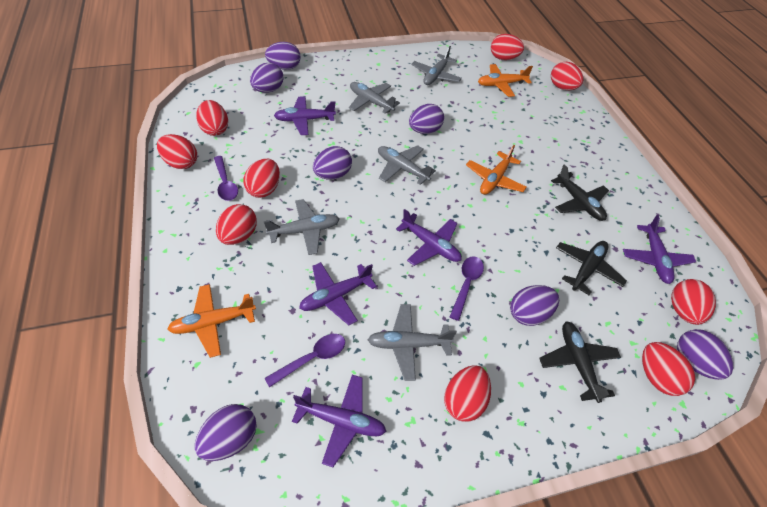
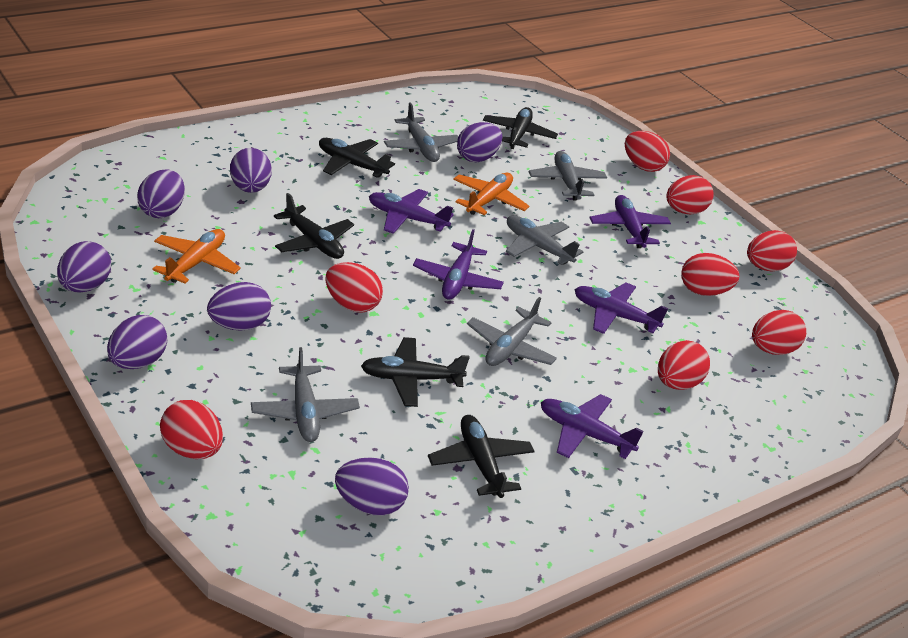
black plane: [539,321,621,403] [551,164,609,221] [556,241,627,295] = 3 -> [274,193,354,259] [319,138,395,178] [361,337,470,407] [428,415,535,498] [483,107,558,149] = 5
orange plane: [167,284,256,358] [466,145,527,195] [478,64,533,97] = 3 -> [152,229,241,283] [453,173,529,215] = 2
purple spoon: [214,156,238,201] [264,334,345,388] [450,256,484,321] = 3 -> none = 0
red egg: [157,134,197,169] [196,100,228,136] [216,204,257,245] [243,159,280,198] [444,365,491,422] [491,34,524,60] [551,62,583,90] [642,342,695,396] [671,279,716,325] = 9 -> [160,400,223,459] [325,262,383,312] [625,131,670,172] [658,340,710,390] [666,175,714,215] [681,253,739,296] [747,230,797,272] [752,310,806,355] = 8

